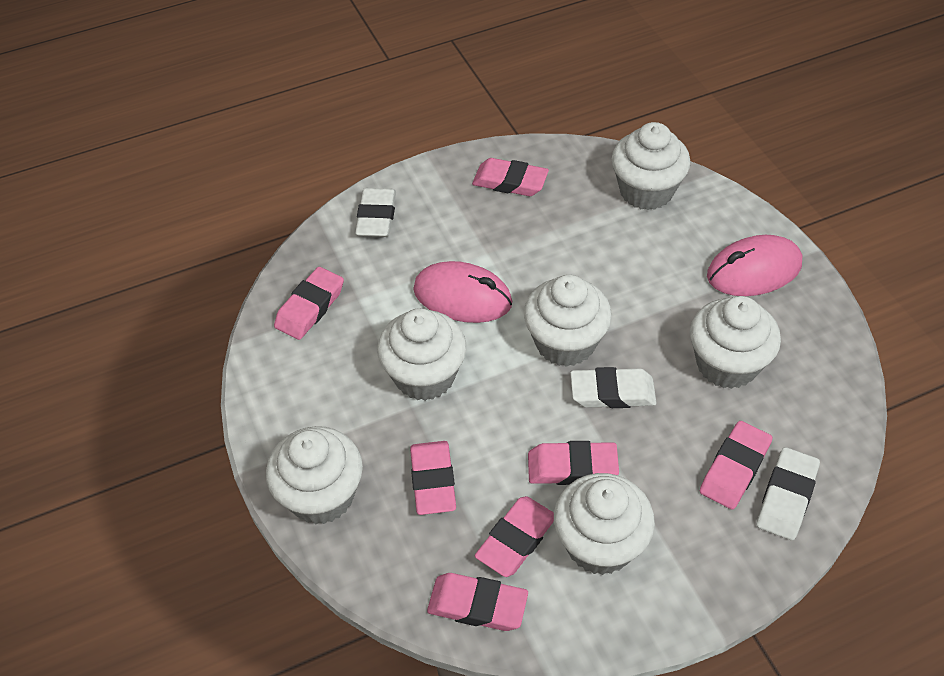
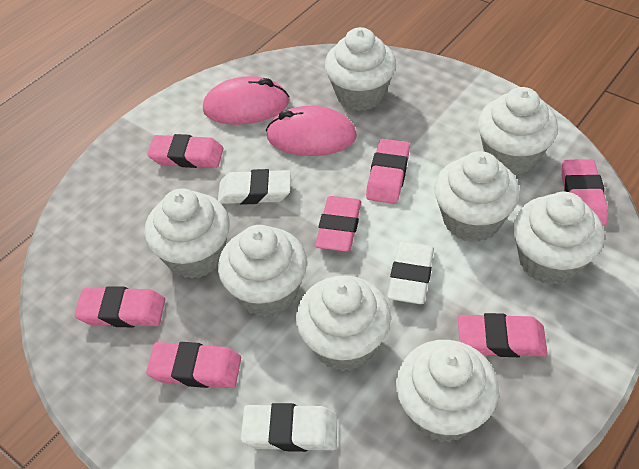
white cupcake: [266,426,363,525] [377,308,466,401] [524,275,612,367] [554,473,655,575] [612,122,691,210] [690,296,781,389] = 6 -> [145,188,230,279] [218,225,307,317] [296,276,391,371] [325,27,396,111] [396,340,499,442] [434,151,520,242] [478,87,558,175] [513,192,604,285] = 8

